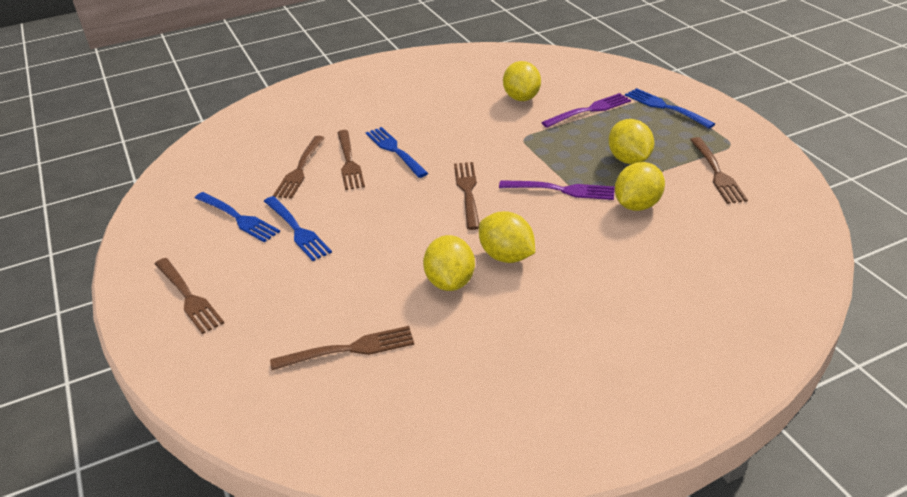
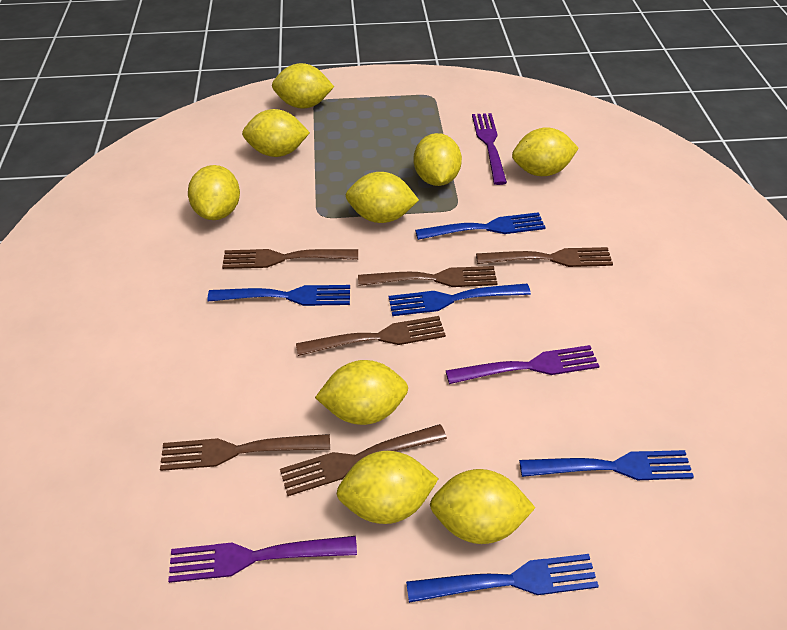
blue fork: [195,192,280,242] [264,196,332,261] [366,127,428,178] [625,88,715,128] = 4 -> [207,285,350,306] [389,284,531,316] [406,554,599,603] [415,212,546,240] [519,450,694,480] = 5
purple fork: [499,180,615,200] [541,93,631,128] = 2 -> [168,536,357,583] [446,345,600,384] [472,113,507,185] = 3
yellow lemon: [423,235,475,291] [479,211,535,263] [503,61,541,101] [608,119,654,164] [615,162,665,211] = 5 -> [188,165,240,220] [242,109,310,157] [272,63,334,109] [315,360,408,425] [336,451,438,524] [346,172,419,223] [414,133,462,186] [430,469,535,544] [512,127,579,176] = 9

